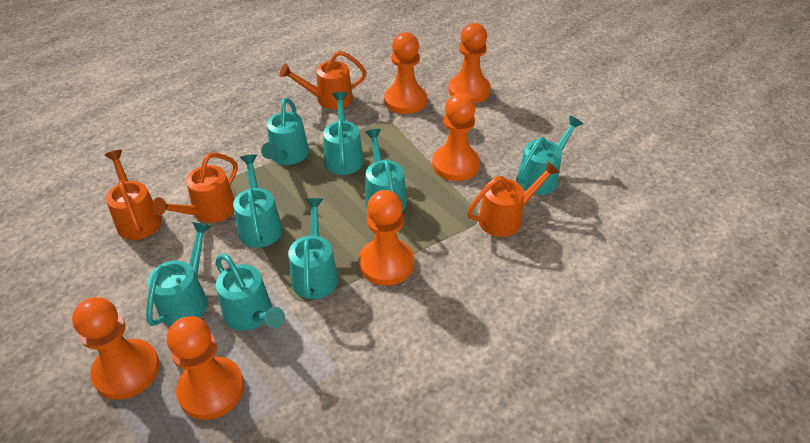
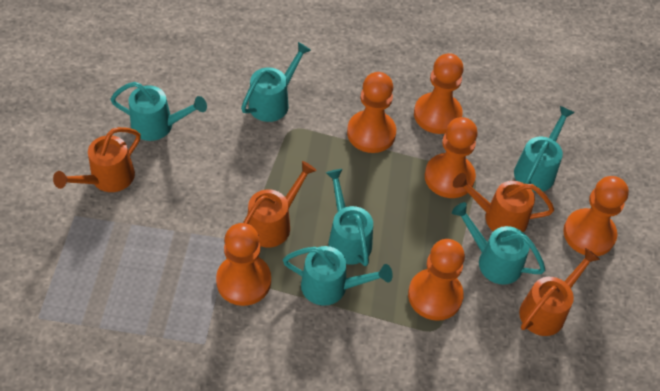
turquoise watering can: [146,222,211,326] [216,254,285,331] [233,154,283,248] [261,98,309,165] [289,198,338,299] [323,92,364,175] [365,129,407,211] [517,116,583,195] = 8 -> [110,82,207,141] [241,42,311,122] [283,246,393,306] [326,169,373,266] [452,202,545,285] [514,106,575,192] = 6

